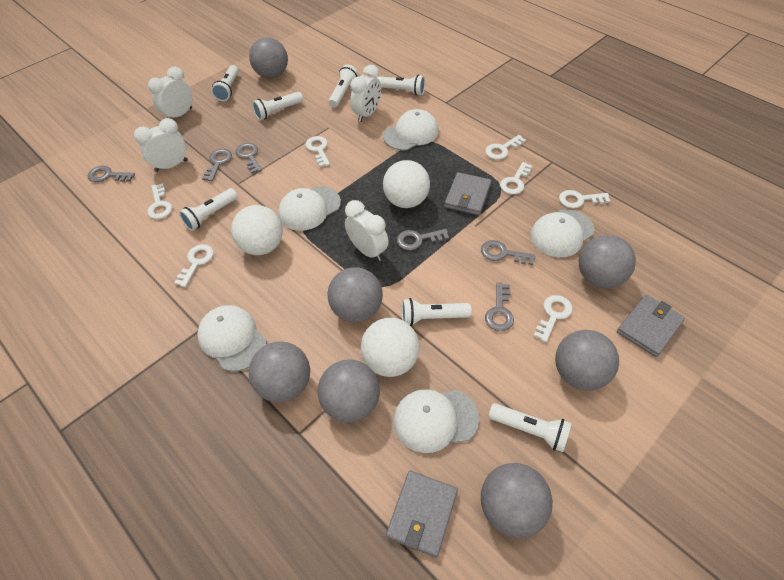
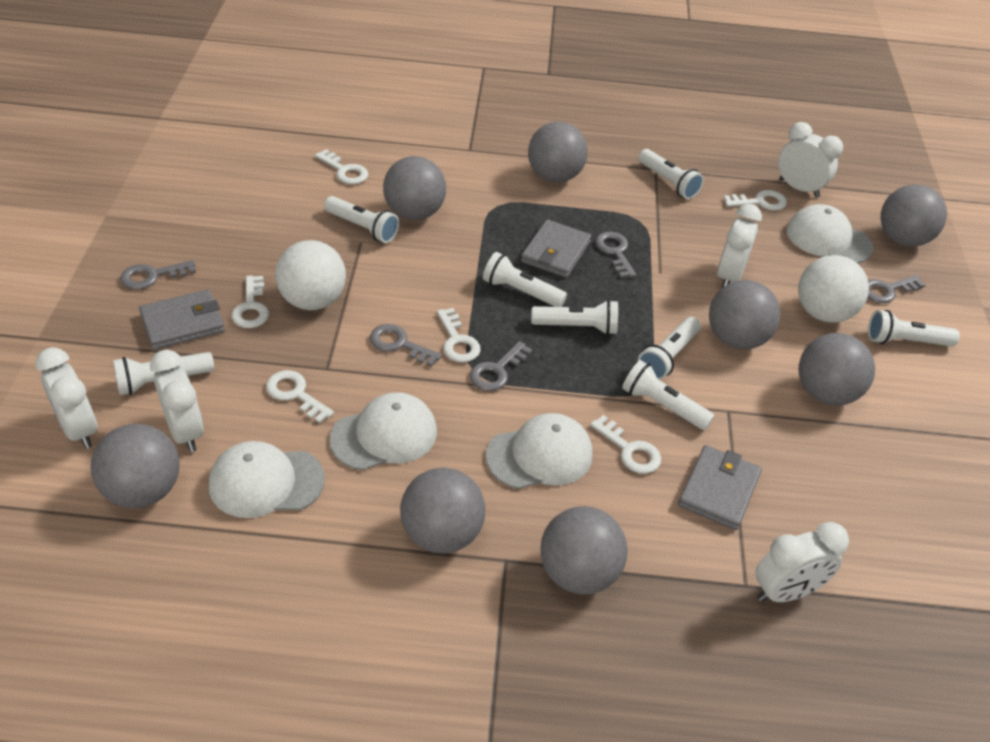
grey ball: [249,37,288,78] [249,341,310,402] [318,360,380,422] [328,267,383,322] [481,463,553,538] [555,330,619,390] [579,235,636,288] = 7 -> [91,424,180,508] [383,156,446,220] [400,467,485,554] [528,121,588,182] [540,506,628,595] [709,280,781,350] [798,333,875,405] [881,185,947,247] = 8
grey key: [88,166,135,182] [202,149,232,181] [236,143,262,173] [397,229,449,250] [481,240,536,265] [485,282,514,331] = 6 -> [120,260,196,290] [370,324,442,367] [470,341,532,391] [595,232,636,278] [868,275,925,303] = 5
white ball: [231,205,283,255] [361,318,420,377] [383,160,430,208] = 3 -> [275,240,346,310] [798,255,869,323] = 2
white cap: [197,305,266,371] [278,186,341,231] [383,109,439,150] [394,389,480,453] [530,209,595,257] = 5 -> [209,441,325,518] [329,392,437,470] [486,413,592,489] [787,204,874,263] = 4
white clock: [134,118,188,172] [148,67,193,119] [345,200,389,261] [350,65,381,122] = 4 -> [35,347,97,449] [150,350,204,452] [717,204,762,288] [756,522,849,602] [778,122,843,198] = 5
white flashlight: [179,188,238,231] [211,65,239,101] [252,92,303,120] [328,65,358,108] [377,75,425,96] [402,298,471,326] [488,403,572,452] = 7 -> [113,352,214,395] [324,196,399,243] [483,252,567,307] [531,300,618,335] [622,360,714,430] [638,149,704,199] [638,317,701,380] [868,310,960,347] = 8
white key: [147,183,172,219] [174,244,214,287] [305,136,330,167] [485,135,526,160] [500,162,532,195] [534,295,573,342] [559,190,610,208] = 7 -> [232,275,269,328] [266,370,334,423] [315,149,369,184] [437,308,481,363] [590,415,661,474] [724,190,787,211] = 6

